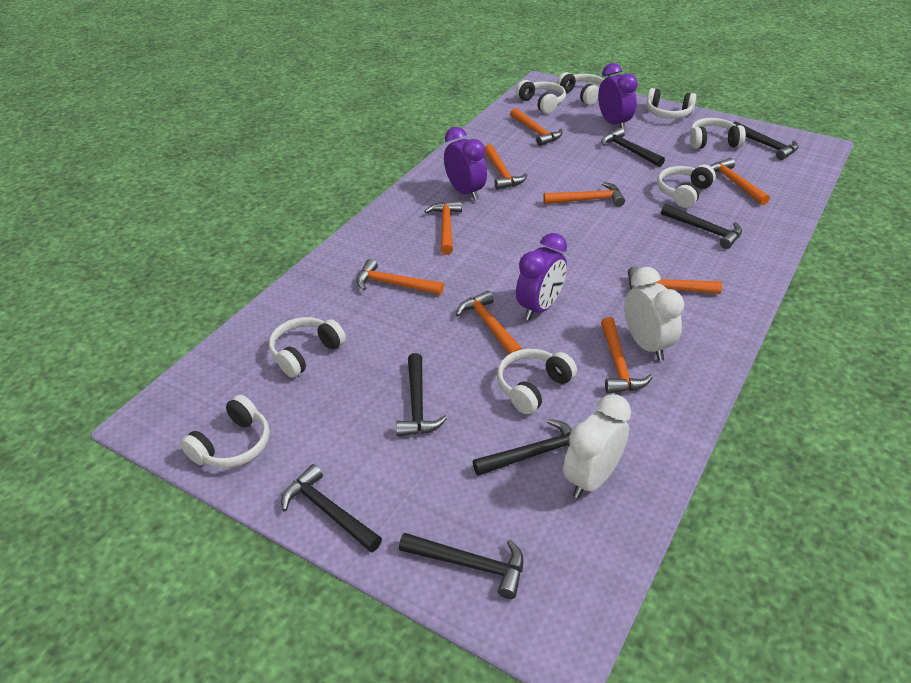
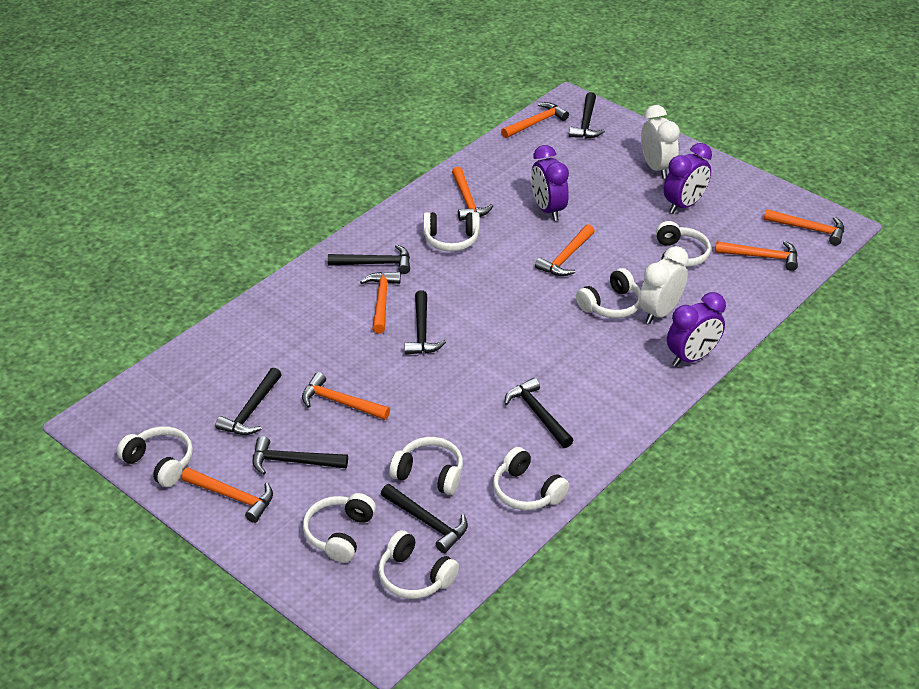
orange hammer: [357,259,444,295] [424,201,462,255] [456,291,522,354] [485,144,528,190] [510,108,562,146] [543,182,625,207] [601,317,653,394] [628,266,722,294] [710,158,770,205] = 9 -> [181,467,273,523] [302,372,390,420] [360,272,401,334] [452,167,493,221] [501,102,569,138] [535,224,595,276] [715,241,798,271] [764,209,844,245] = 8

